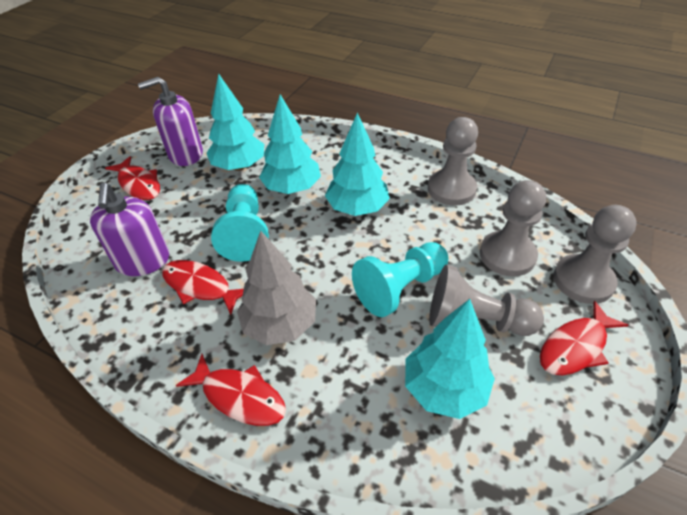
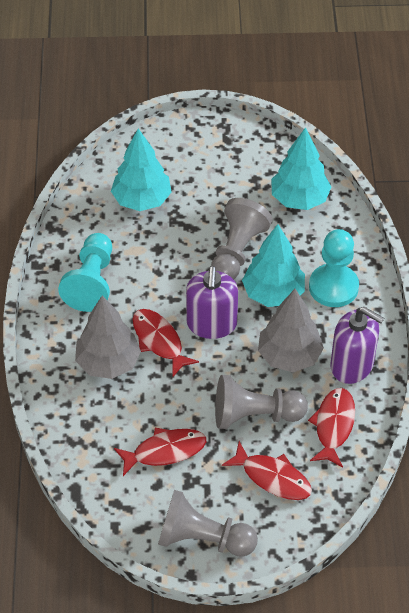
grey pawn: [428,117,478,206] [429,265,544,336] [480,180,546,277] [553,205,637,304] = 4 -> [158,490,258,557] [211,198,273,279] [215,375,308,429] = 3
grey tree: [237,231,316,345] = 1 -> [75,295,141,379] [258,289,324,372] = 2
turquoise tree: [206,74,264,171] [259,94,321,194] [325,113,390,216] [405,299,495,419] = 4 -> [111,128,172,211] [242,224,305,307] [271,127,331,210] = 3

